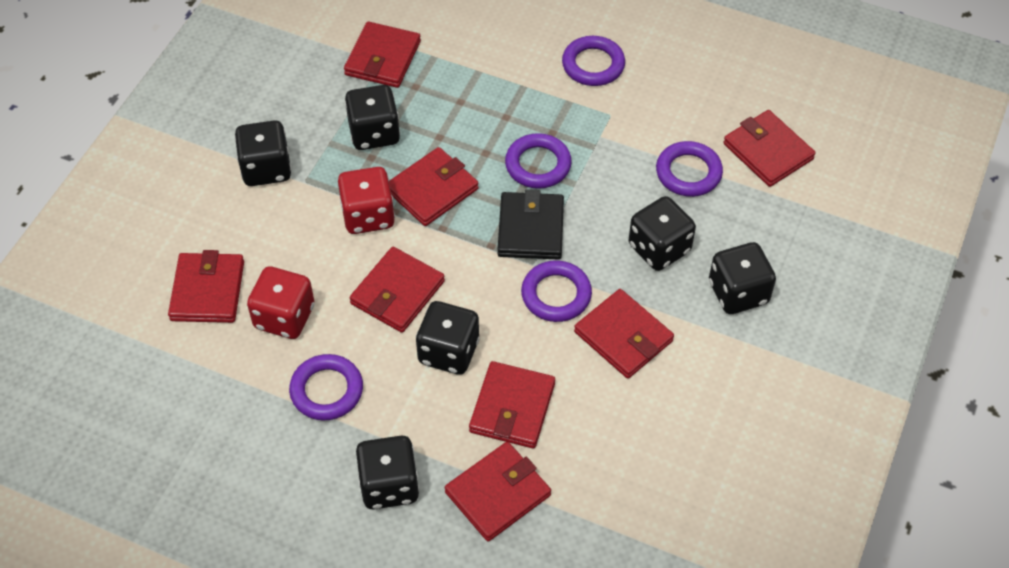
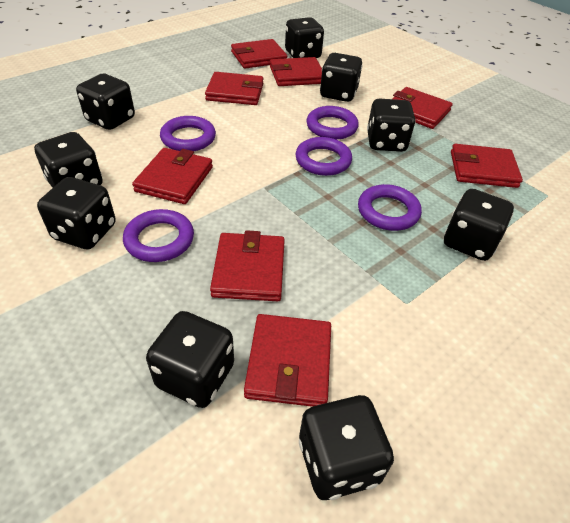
black dice: [235,120,292,186] [345,85,400,150] [356,436,419,509] [416,301,480,375] [629,196,696,271] [709,242,776,314] = 6 -> [34,132,103,188] [37,177,116,249] [76,74,135,130] [146,311,234,408] [285,17,324,58] [299,395,394,500] [320,53,363,102] [367,98,416,152] [444,189,514,261] = 9
black wallet: [498,189,564,260] = 1 -> none = 0
red dice: [247,267,314,339] [338,167,395,234] = 2 -> none = 0

